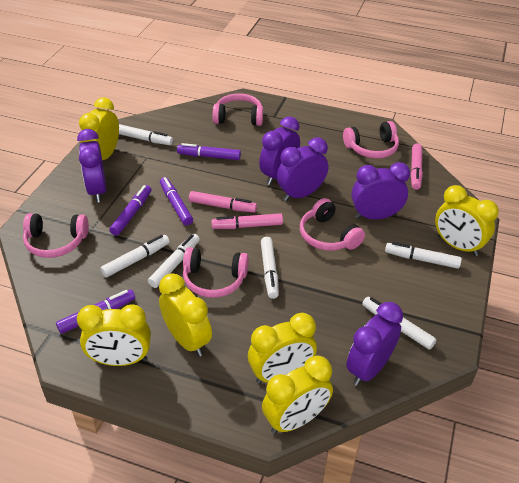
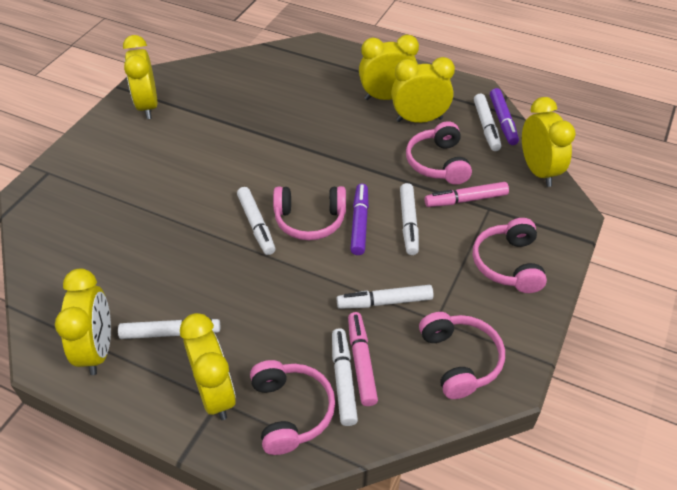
pink marker: [189,191,257,213] [211,213,283,229] [411,143,423,190] = 3 -> [348,312,378,406] [425,182,509,207] = 2
purple clock: [77,129,107,202] [259,116,300,185] [277,137,328,201] [346,302,403,386] [352,162,410,219] = 5 -> none = 0
purple marker: [56,289,135,334] [109,185,152,236] [160,177,193,226] [177,143,241,160] = 4 -> [350,184,369,255] [490,88,519,145] = 2

